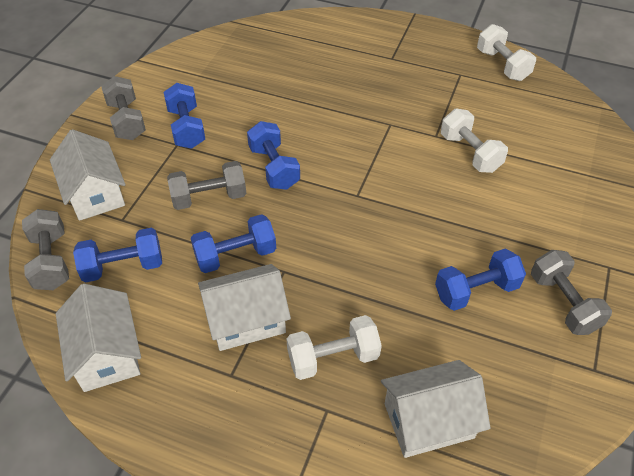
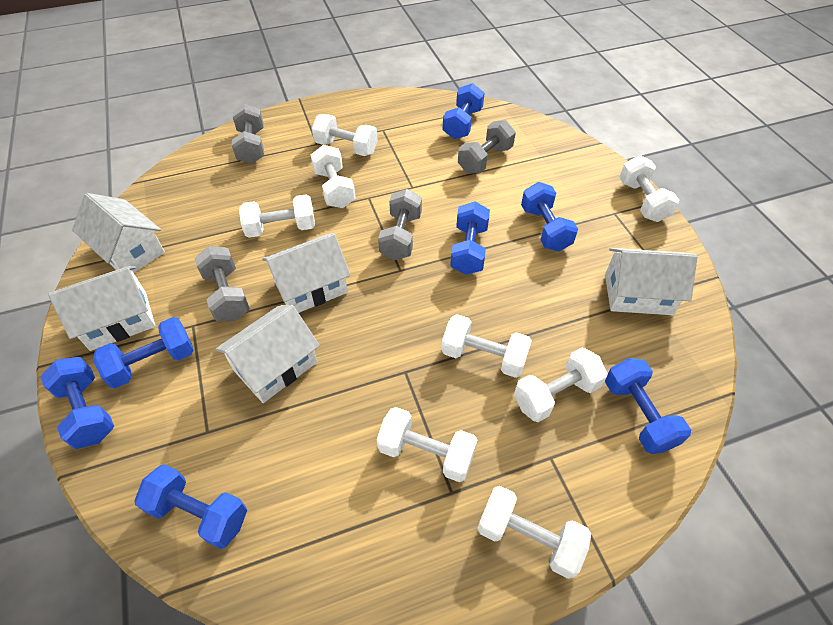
blue dumbbell: [73,228,162,282] [164,83,205,149] [191,214,276,273] [247,121,300,190] [435,249,526,311] = 5 -> [40,357,114,449] [93,317,194,388] [134,464,247,549] [442,83,484,139] [450,201,490,275] [521,182,578,251] [605,358,691,454] = 7
white dumbbell: [287,315,382,380] [441,109,508,173] [477,24,536,81] = 3 -> [239,194,315,238] [311,145,356,208] [312,114,378,156] [377,407,478,482] [441,314,532,378] [477,486,591,579] [514,347,608,422] [619,155,679,222] = 8
white house: [50,129,126,221] [56,284,141,392] [198,264,291,351] [381,360,491,458] = 4 -> [48,266,155,351] [72,193,165,273] [216,305,320,403] [262,233,351,313] [605,248,697,315] = 5

